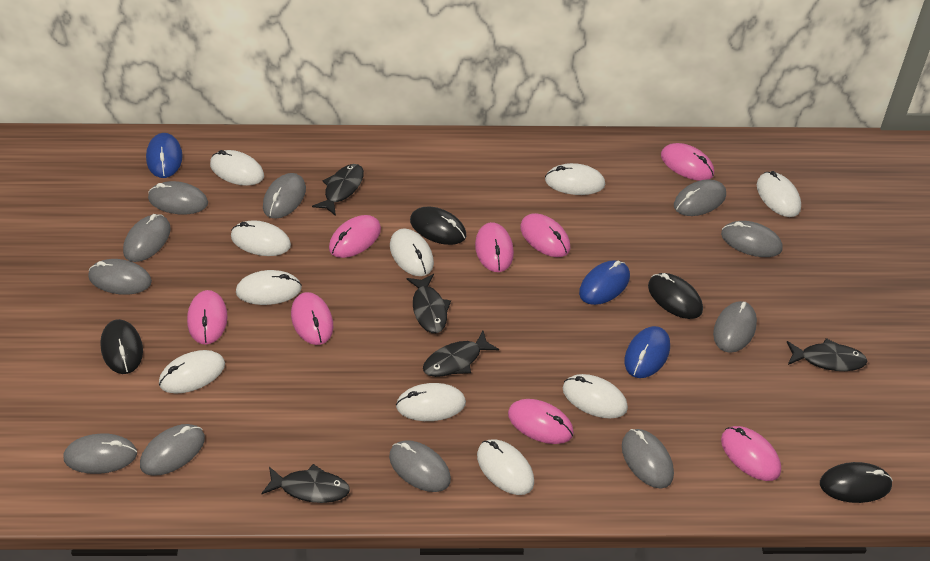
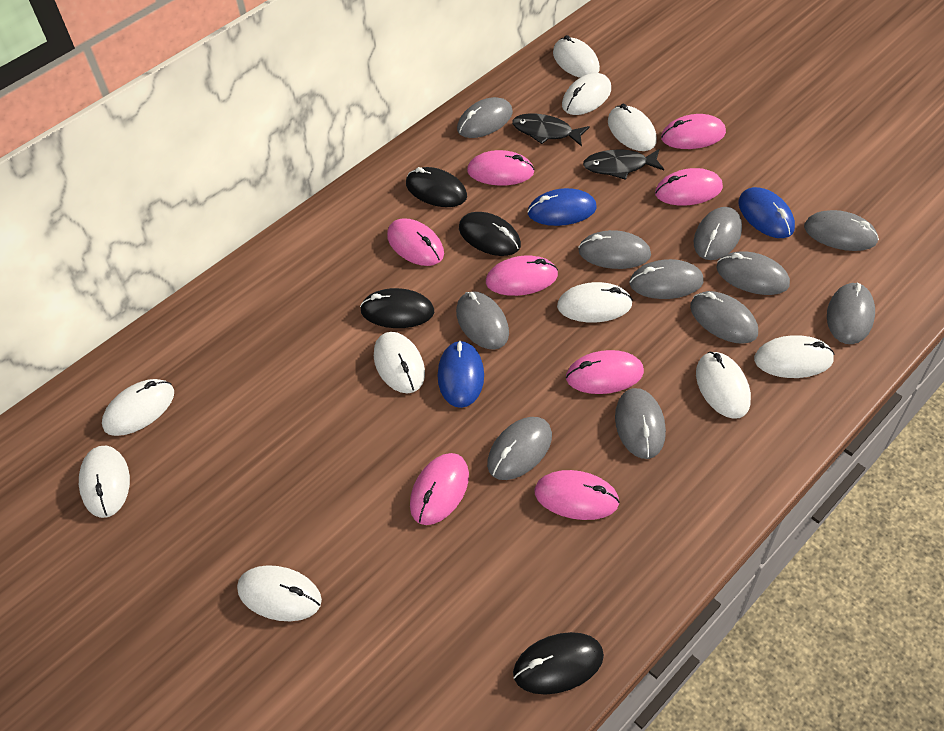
black fish: [261,464,350,503] [312,164,364,216] [406,274,451,333] [423,331,499,377] [787,338,867,371] = 5 -> [512,113,590,146] [583,149,664,180] = 2

